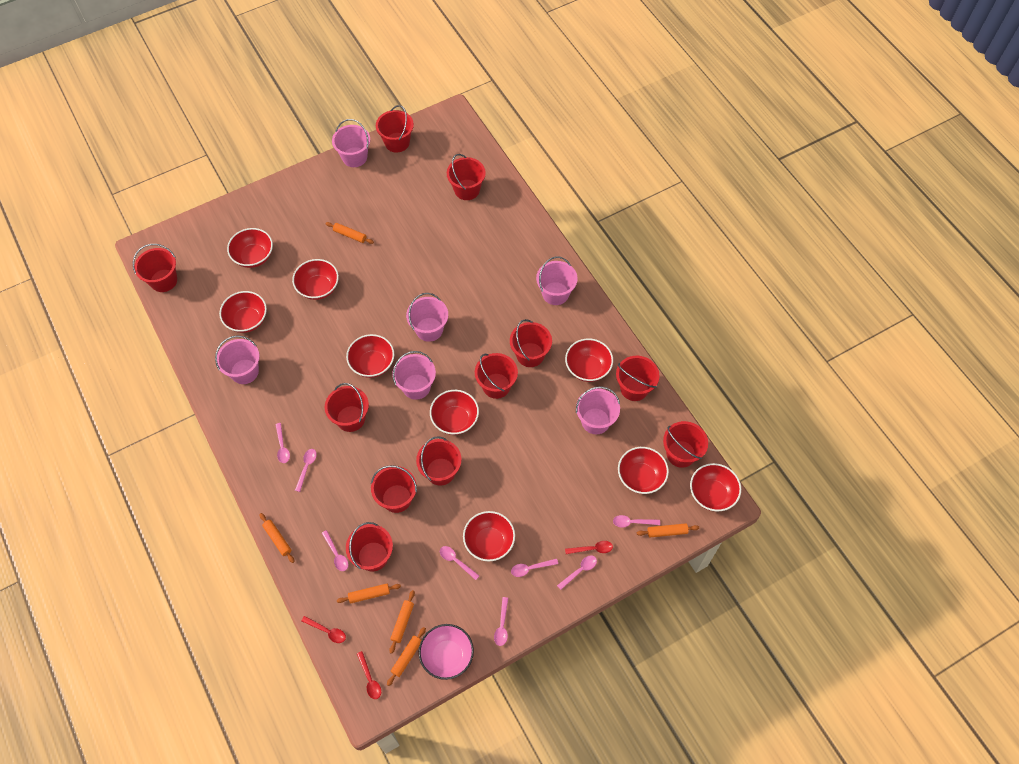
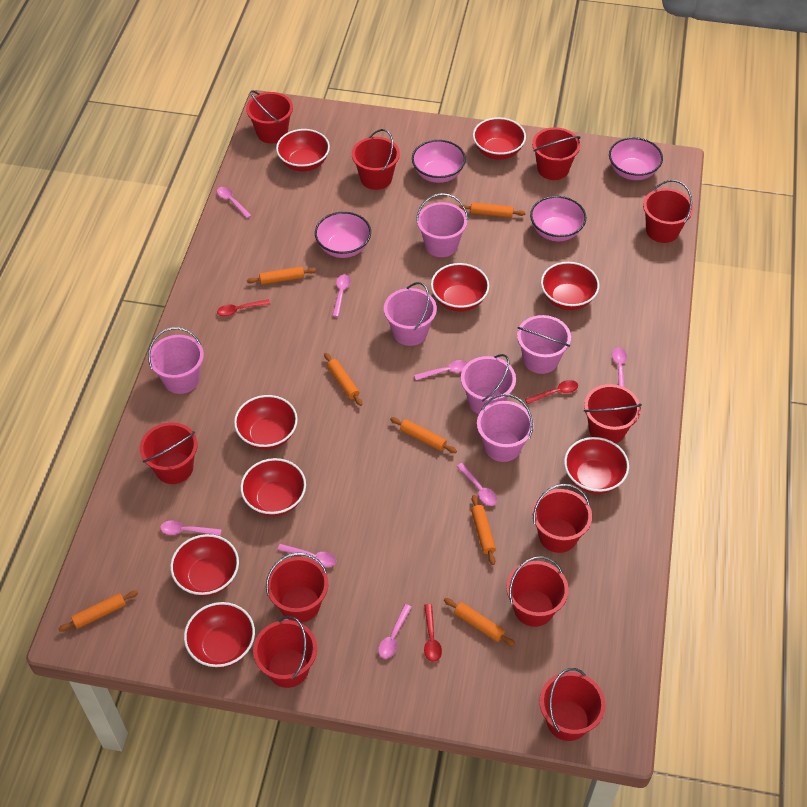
orange rolling pin: [259,513,295,563] [325,222,374,244] [337,584,401,603] [387,627,426,686] [390,590,415,654] [637,523,699,538] = 6 -> [58,590,138,632] [247,266,316,285] [324,353,363,406] [390,417,457,453] [444,598,515,646] [458,202,526,218] [471,495,496,565] = 7
pink bowl: [419,624,474,680] = 1 -> [315,212,371,258] [412,140,466,183] [530,196,587,241] [609,137,663,180] = 4

